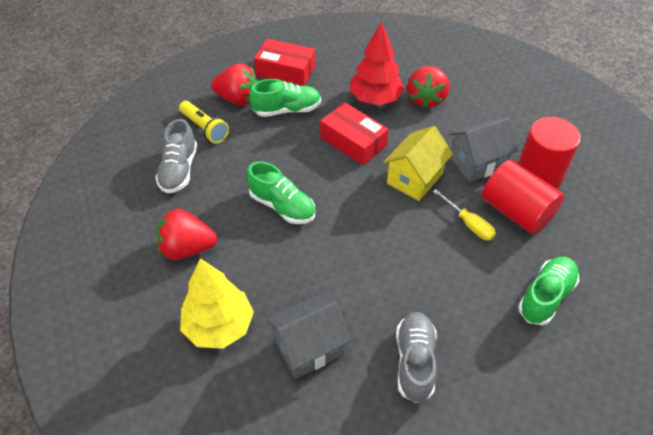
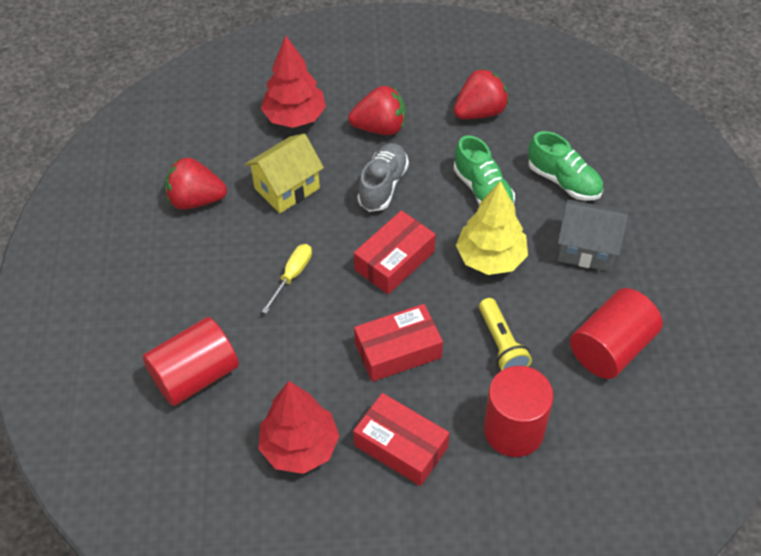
green shoe: [247,161,315,224] [249,79,321,117] [518,257,579,325] = 3 -> [454,135,515,205] [528,131,603,201] = 2
grey house: [266,294,351,379] [449,117,519,182] = 2 -> [558,199,628,272] = 1
grey shoe: [155,119,197,194] [396,312,437,403] = 2 -> [357,143,409,212] = 1
red box: [254,39,315,86] [320,102,389,165] = 2 -> [353,393,449,486] [354,210,436,294] [354,304,443,382] = 3
red cylinder: [482,160,564,235] [518,117,581,189] = 2 -> [143,317,239,406] [484,366,554,457] [570,288,663,379] = 3
red tree: [349,22,405,105] = 1 -> [258,381,339,474] [261,36,326,128] = 2

